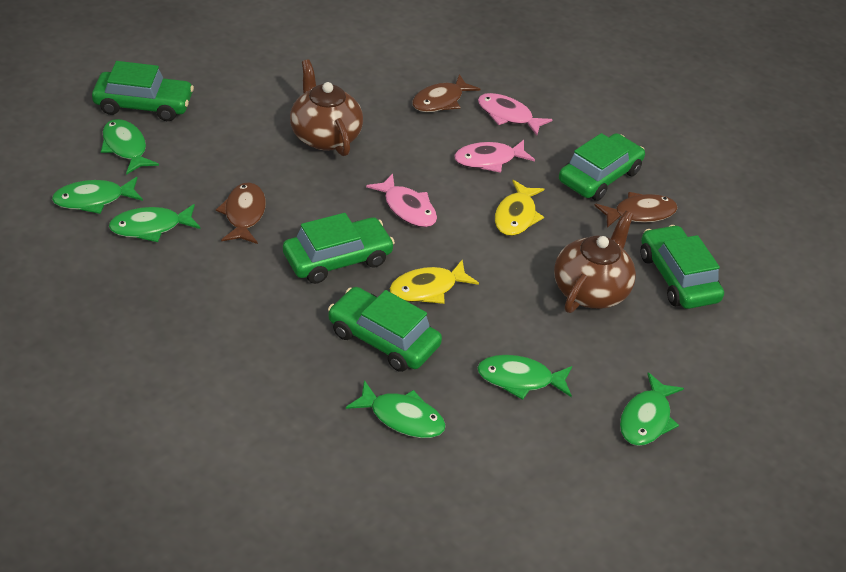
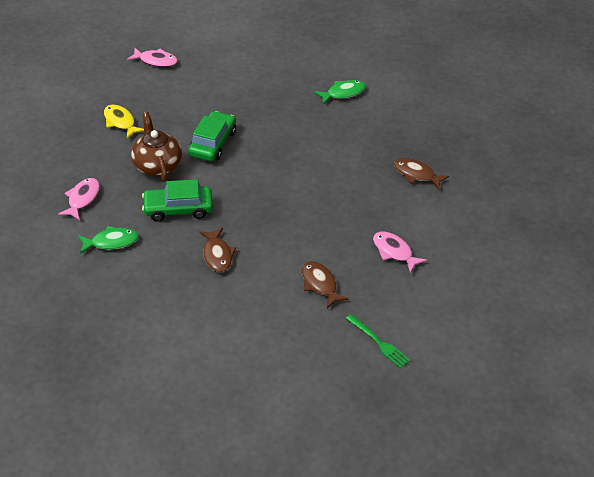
brown teapot: [290,59,363,156] [554,211,636,313] = 2 -> [131,112,182,182] = 1
green car: [92,61,194,121] [283,213,395,284] [328,287,442,372] [559,133,645,201] [640,225,724,309] = 5 -> [142,179,213,222] [188,111,236,161] = 2
green fish: [52,177,143,214] [101,119,159,175] [109,204,201,242] [346,380,446,438] [477,355,572,400] [620,372,684,446] = 6 -> [78,226,139,254] [314,80,366,105] = 2
green fork: none = 0 -> [346,314,410,369] = 1
yellow fish: [390,260,479,304] [495,180,544,236] = 2 -> [104,105,144,139] = 1

